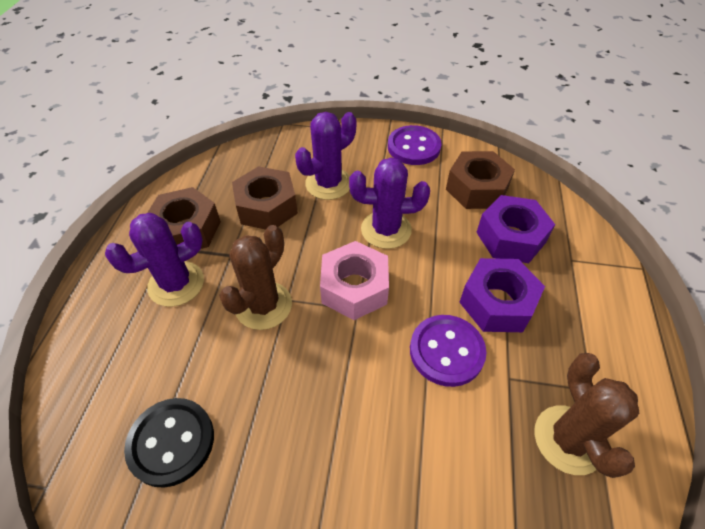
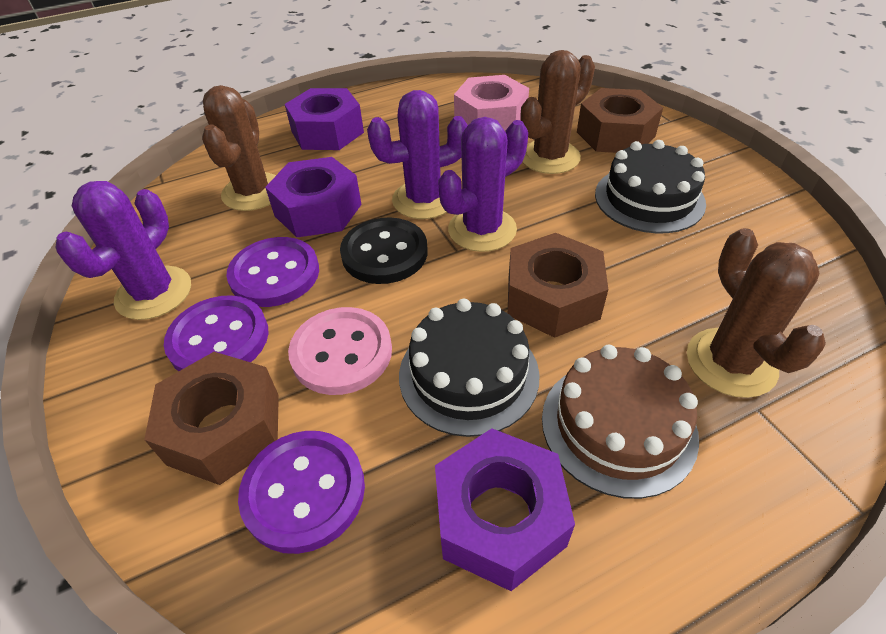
black cake: none = 0 -> [399,299,540,437] [595,140,706,233] = 2
brown cactus: [219,225,292,330] [534,353,639,478] = 2 -> [202,85,276,211] [520,50,595,174] [687,228,826,398] = 3
brown cake: none = 0 -> [542,345,699,499] = 1
pink button: none = 0 -> [288,307,392,395] = 1
purple button: [388,125,442,165] [410,315,486,387] = 2 -> [164,295,269,371] [226,237,319,307] [238,431,365,554] = 3
purple nut: [459,258,545,332] [476,195,555,263] = 2 -> [265,157,362,237] [285,88,364,150] [435,428,575,591] = 3

